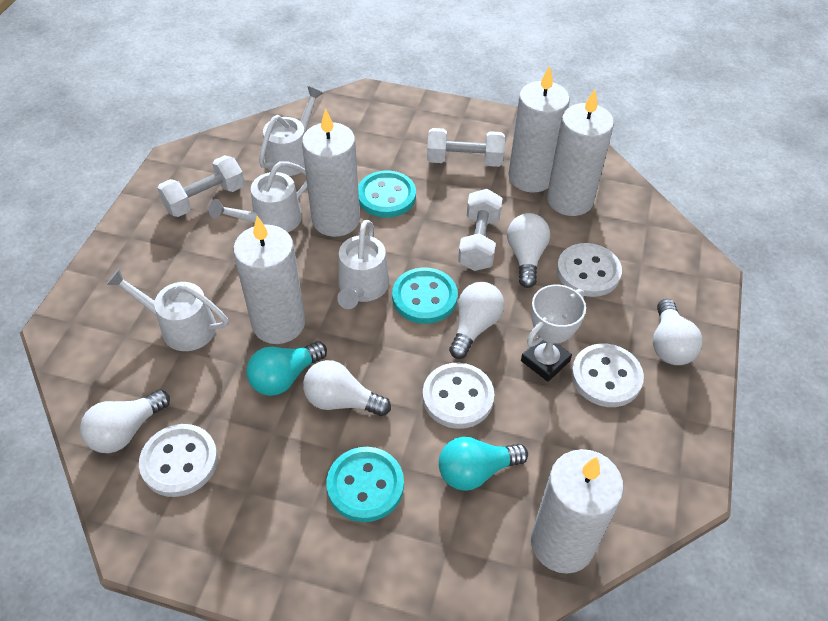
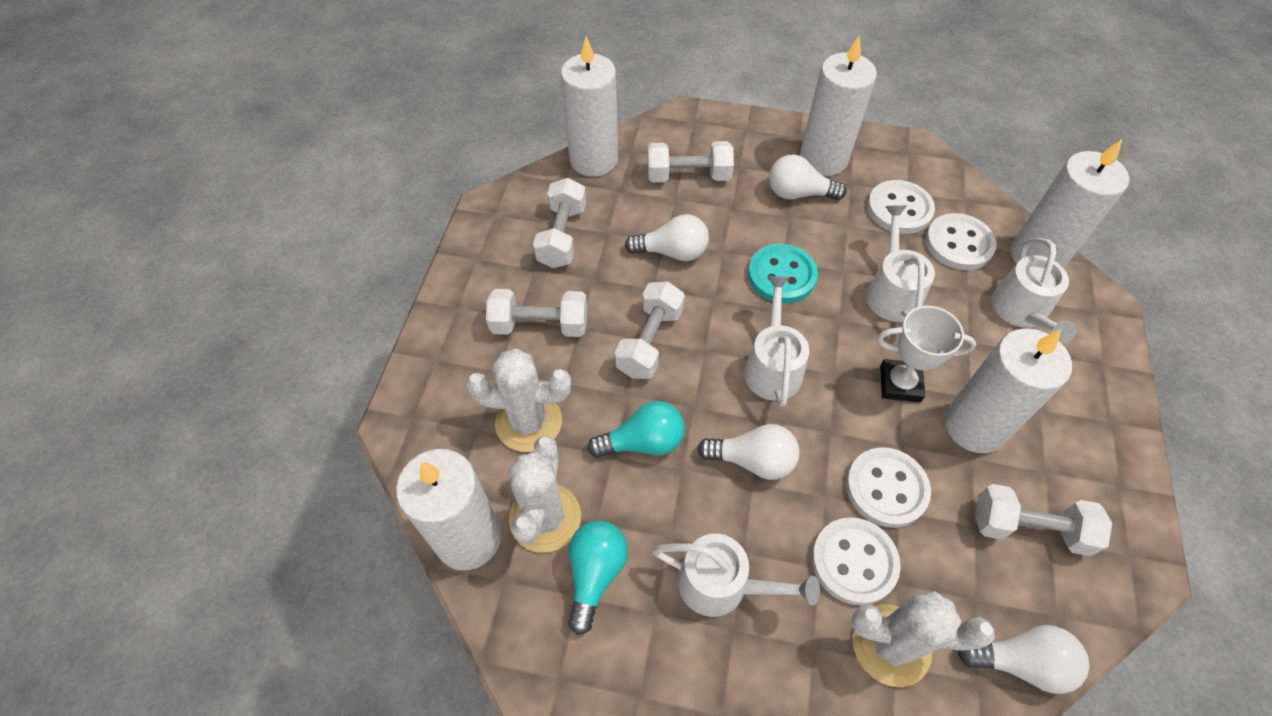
turquoise button: [326,447,404,522] [358,171,416,218] [392,267,458,324] = 3 -> [748,243,818,303] = 1
white cactus: none = 0 -> [466,349,571,452] [508,436,581,553] [851,591,995,687] = 3
white dumbbell: [157,155,245,217] [427,128,505,167] [458,189,503,271] = 3 -> [486,289,587,337] [533,178,586,268] [615,281,685,379] [647,141,734,182] [975,484,1112,556] = 5
white light bulb: [80,390,170,453] [303,360,391,416] [449,282,504,359] [507,213,550,288] [653,299,703,365] = 5 -> [625,214,709,261] [697,424,800,480] [769,155,847,200] [958,625,1090,694] = 4

